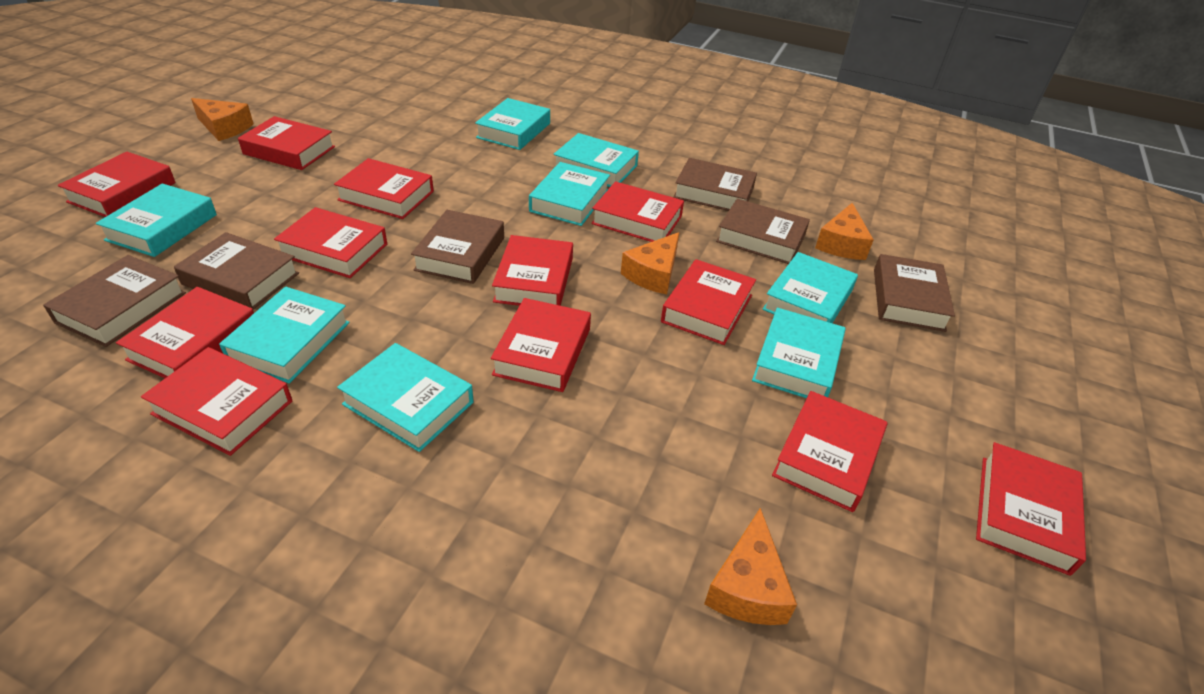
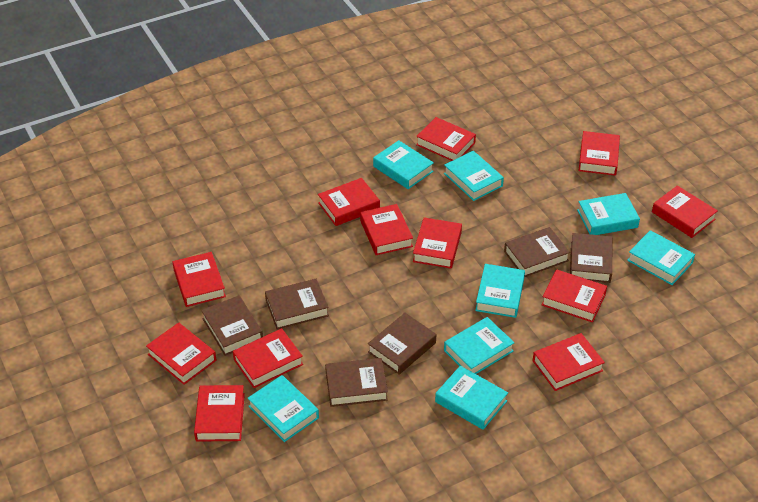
orange cheese: [191,98,254,141] [621,232,680,294] [704,508,797,625] [815,203,874,260] = 4 -> none = 0

